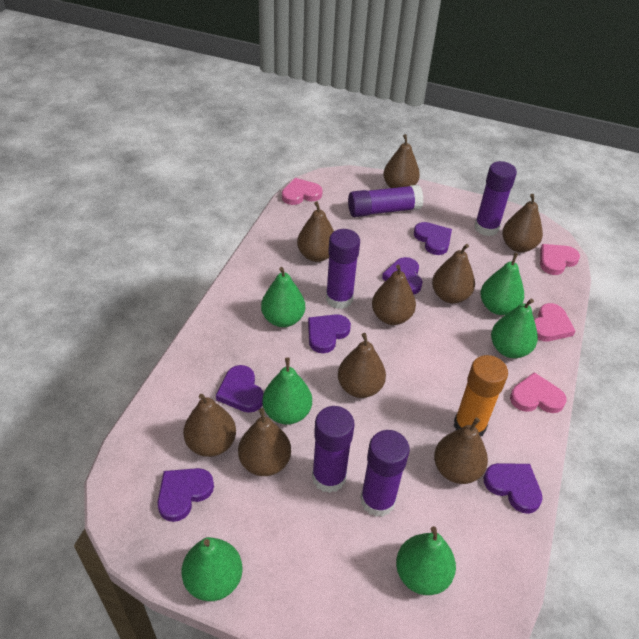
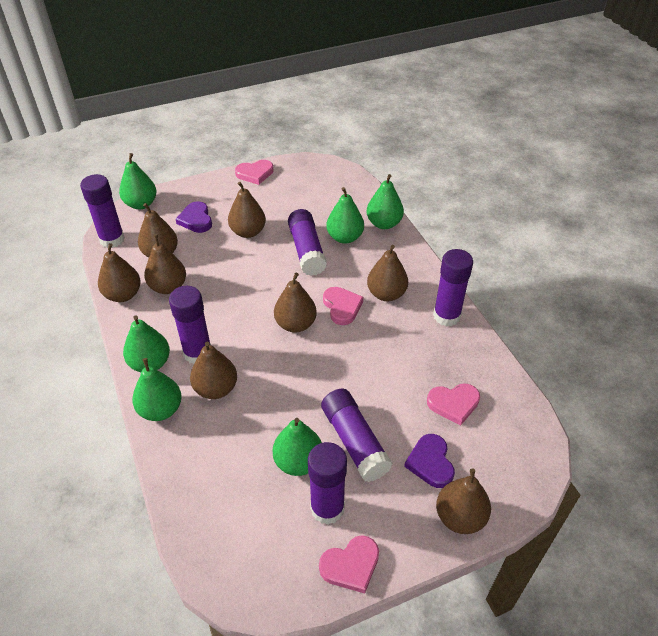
brown pear: [183,394,236,457] [238,408,291,476] [297,201,334,262] [338,333,386,398] [372,265,416,325] [383,134,420,188] [432,244,475,303] [434,417,488,484] [502,194,543,252] = 9 -> [98,243,141,302] [138,203,178,258] [144,234,186,294] [190,342,237,399] [228,182,266,238] [274,273,317,333] [367,245,408,301] [436,469,491,534] = 8
orange glue stick: [454,355,508,437] = 1 -> none = 0
purple glue stick: [312,406,355,493] [326,229,360,309] [348,185,423,217] [360,430,410,517] [474,161,517,236] = 5 -> [80,174,125,248] [169,286,211,364] [288,209,327,276] [308,442,347,525] [321,389,393,482] [433,249,473,327] = 6
purple heart: [157,468,214,522] [216,365,264,413] [308,314,351,353] [382,257,422,294] [414,222,452,255] [484,463,543,514] = 6 -> [176,201,212,233] [404,434,455,488] = 2

